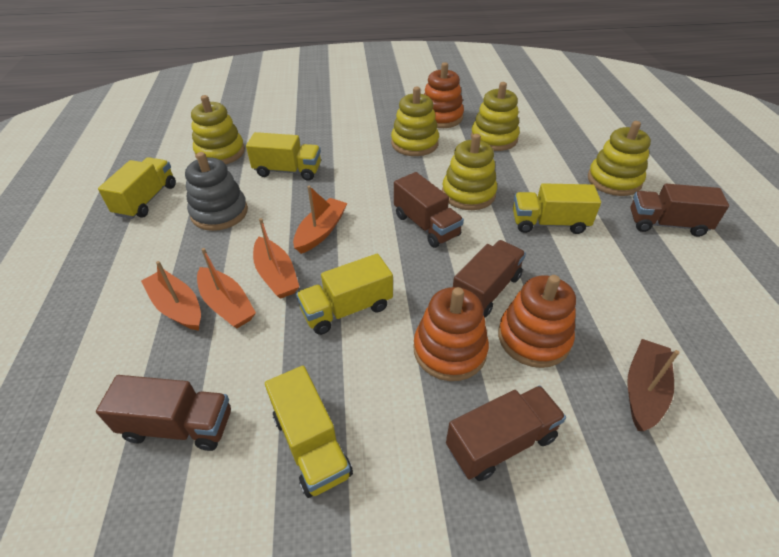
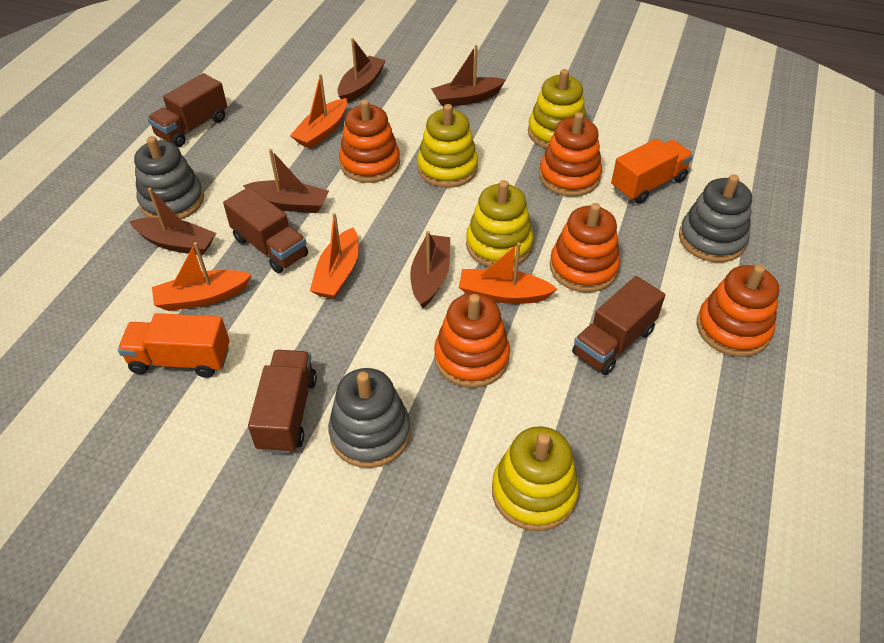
brown boat: [627,339,680,431] = 1 -> [130,188,216,256] [243,149,329,213] [337,38,386,103] [410,231,450,308] [431,45,506,107] = 5
brown truck: [96,375,231,451] [394,172,464,248] [446,386,566,481] [453,240,526,318] [630,184,729,237] = 5 -> [147,73,227,147] [223,187,308,273] [248,350,317,454] [572,276,665,375] = 4
grey stacking toy: [185,152,248,231] = 1 -> [134,136,204,220] [328,368,411,468] [679,174,752,262] = 3
orange stacking toy: [413,287,489,381] [424,62,464,128] [498,275,576,368] = 3 -> [339,99,400,183] [434,294,510,388] [539,112,602,197] [550,203,620,292] [697,264,779,357] = 5
orange truck: none = 0 -> [118,313,229,378] [611,139,693,204] = 2
yellow stacking toy: [191,95,245,164] [391,87,439,156] [442,134,497,210] [471,82,520,151] [588,121,651,196] = 5 -> [417,104,478,188] [466,180,533,267] [492,426,579,531] [528,69,586,148] = 4
yellow truck: [98,157,176,219] [246,132,321,181] [265,366,353,498] [296,254,393,335] [513,183,601,234] = 5 -> none = 0

